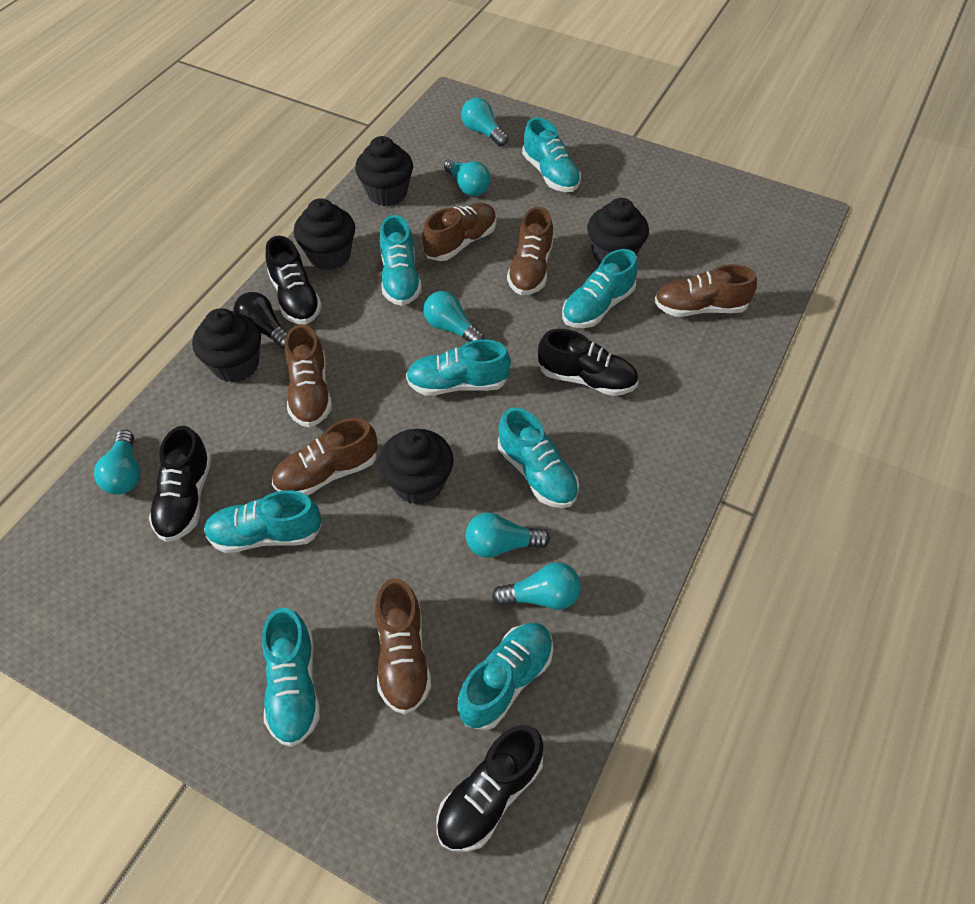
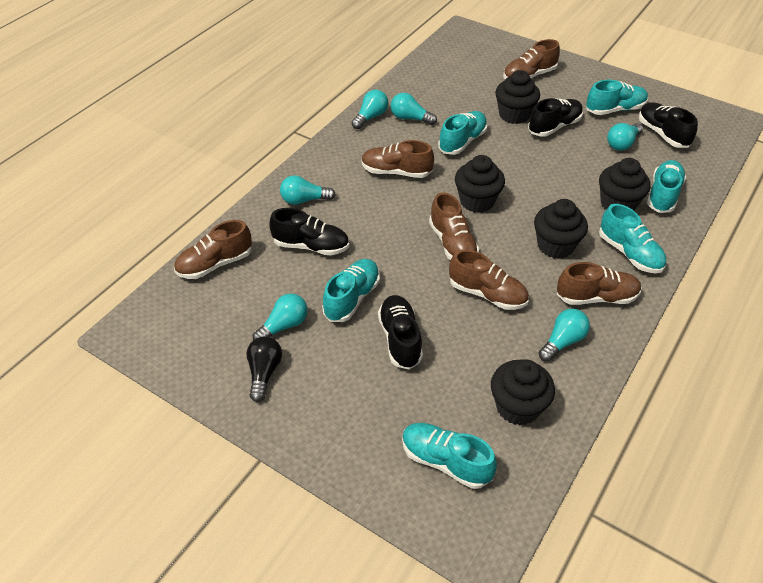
turquoise shoe: [204,490,322,553] [262,607,320,747] [380,215,422,306] [406,339,511,396] [457,623,553,730] [498,407,579,508] [522,118,581,192] [562,249,638,328] = 8 -> [322,259,380,322] [402,423,497,489] [438,111,488,155] [586,80,648,115] [599,204,666,273] [647,160,686,213] = 6

